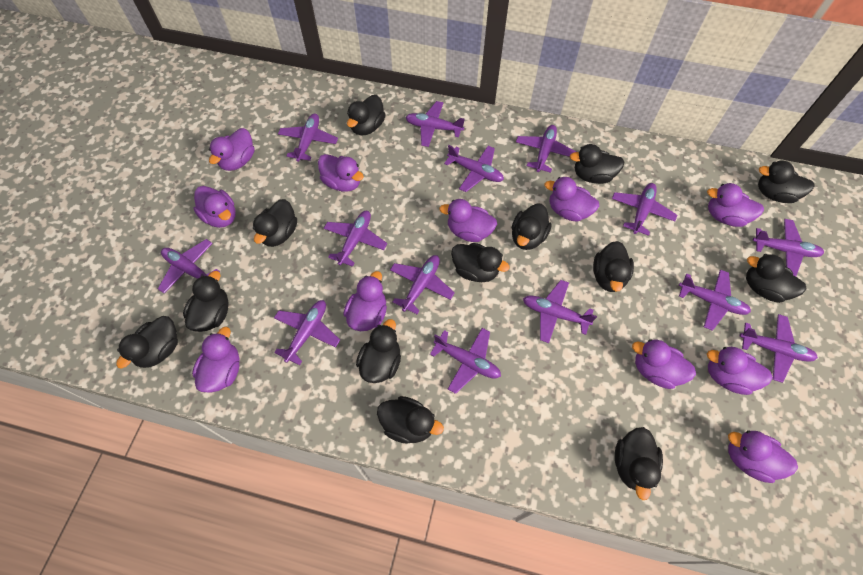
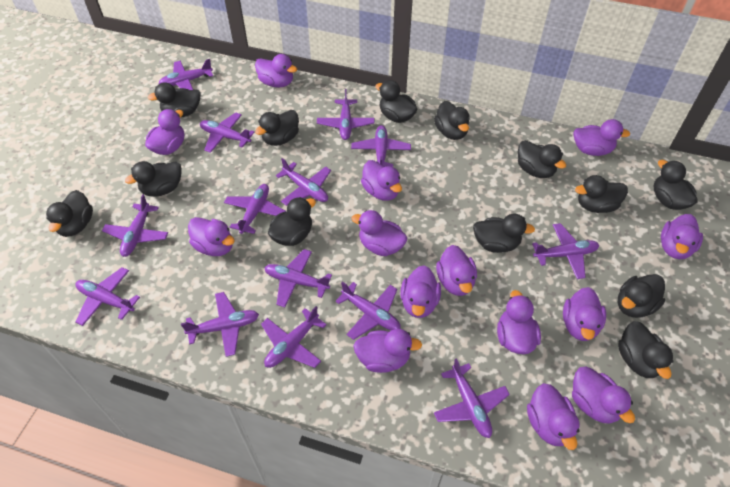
purple duck: [192,327,240,393] [193,186,236,228] [209,128,254,171] [318,154,364,192] [343,271,387,331] [439,199,497,242] [544,177,599,221] [632,339,696,389] [707,183,764,227] [707,347,773,395] [728,430,798,483] = 11 -> [145,109,184,155] [188,217,235,256] [255,54,297,88] [351,210,407,256] [353,329,422,373] [361,160,402,201] [400,265,441,318] [436,245,477,296] [497,290,541,354] [527,383,580,450] [563,287,606,341] [572,367,635,423] [574,119,630,156] [661,214,703,259] = 14

